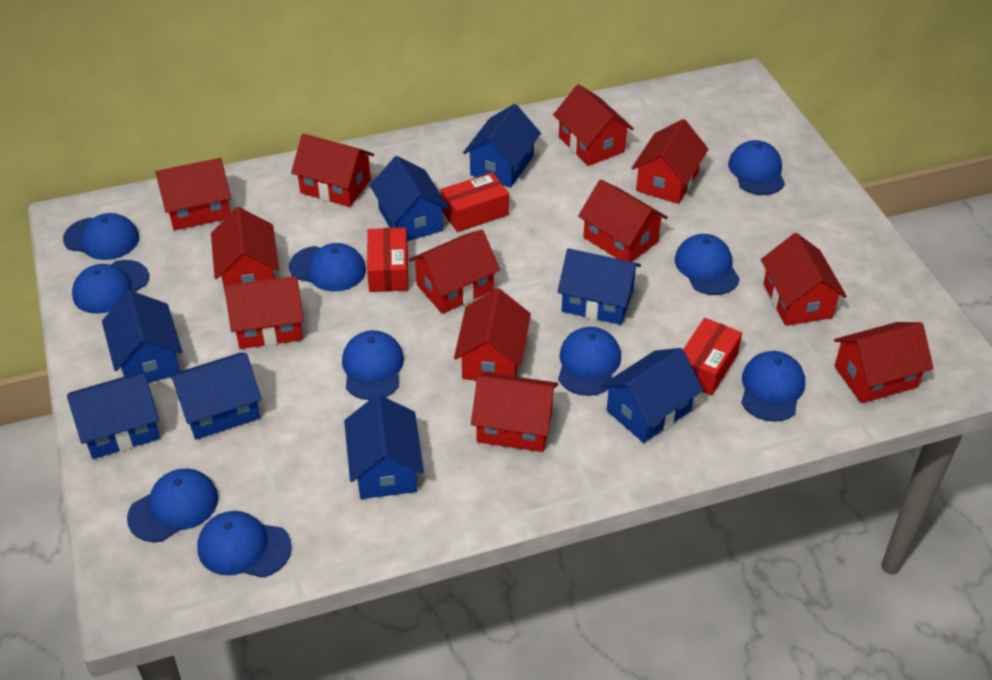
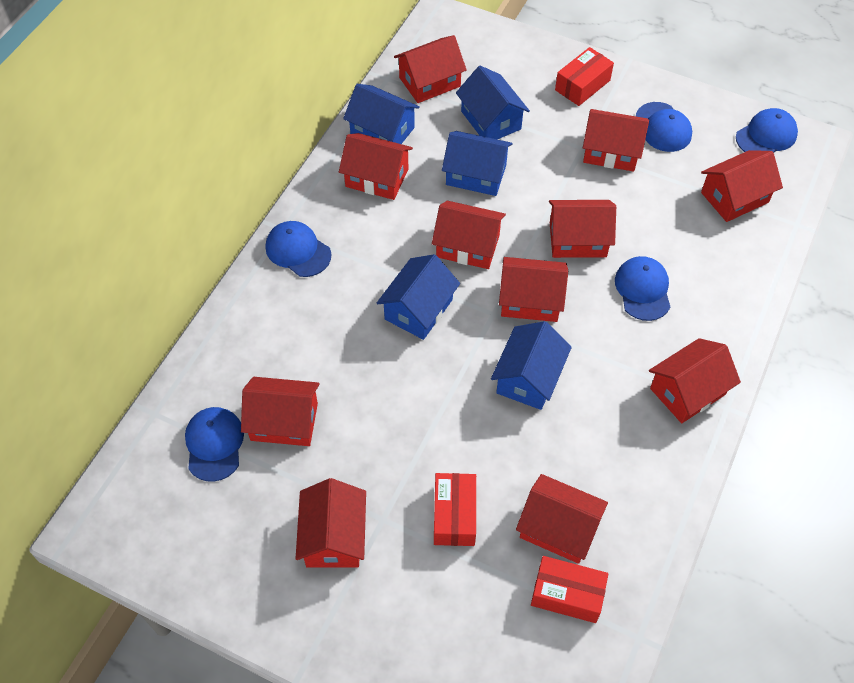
blue cap: [63,213,139,260] [72,260,149,314] [127,469,218,542] [198,511,292,578] [289,243,366,292] [342,330,404,400] [558,327,621,396] [675,234,740,295] [728,140,785,195] [741,351,805,422] = 10 -> [185,407,244,482] [266,221,331,277] [615,256,670,321] [636,102,692,152] [736,108,798,152] = 5
blue house: [67,371,160,459] [102,290,183,383] [169,353,262,440] [344,394,424,499] [370,156,449,241] [463,104,541,188] [557,248,641,325] [601,348,703,443] = 8 -> [343,84,420,144] [377,254,460,340] [442,131,512,196] [456,65,530,139] [491,321,572,410] = 5
red house: [155,158,231,230] [211,207,279,291] [225,276,304,349] [291,134,374,207] [409,229,500,314] [454,288,531,381] [471,372,558,452] [553,84,634,166] [578,179,668,262] [632,119,709,204] [761,233,847,326] [834,322,934,403] = 12 -> [241,377,320,446] [296,478,366,568] [339,133,413,200] [394,35,467,103] [432,201,506,269] [499,257,568,322] [516,474,608,564] [549,200,616,258] [583,109,649,172] [649,338,741,423] [701,150,783,222] = 11

